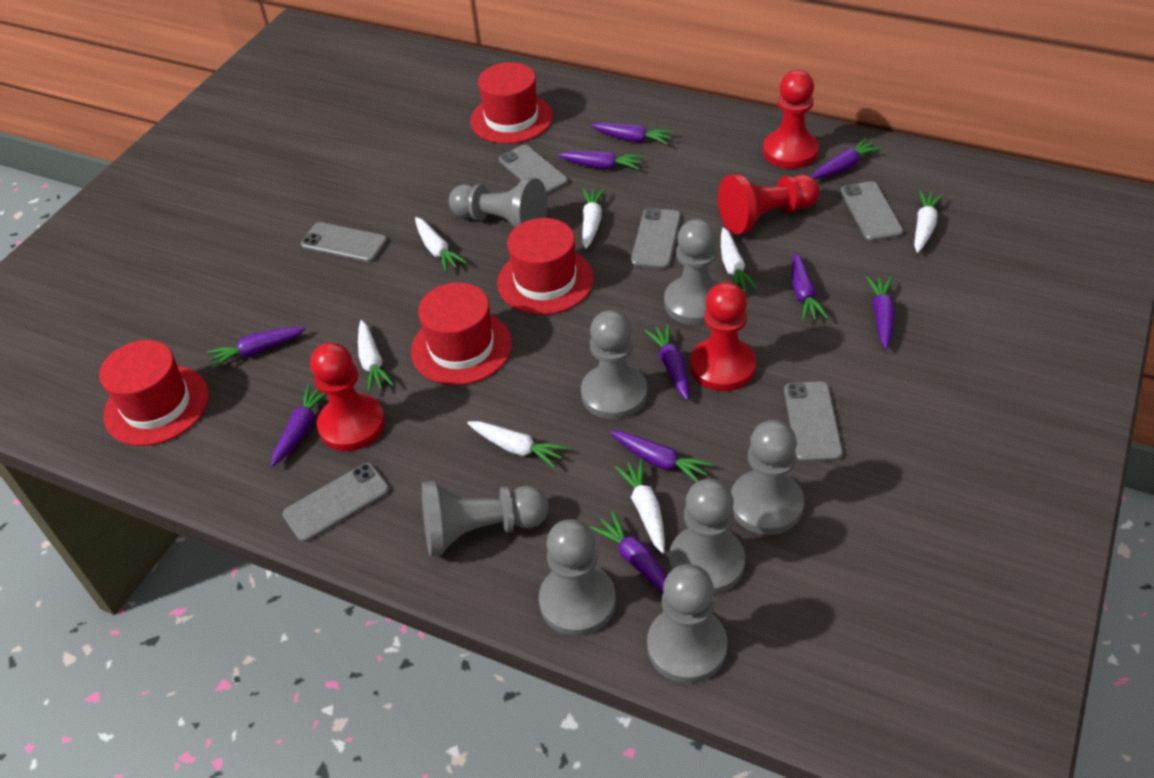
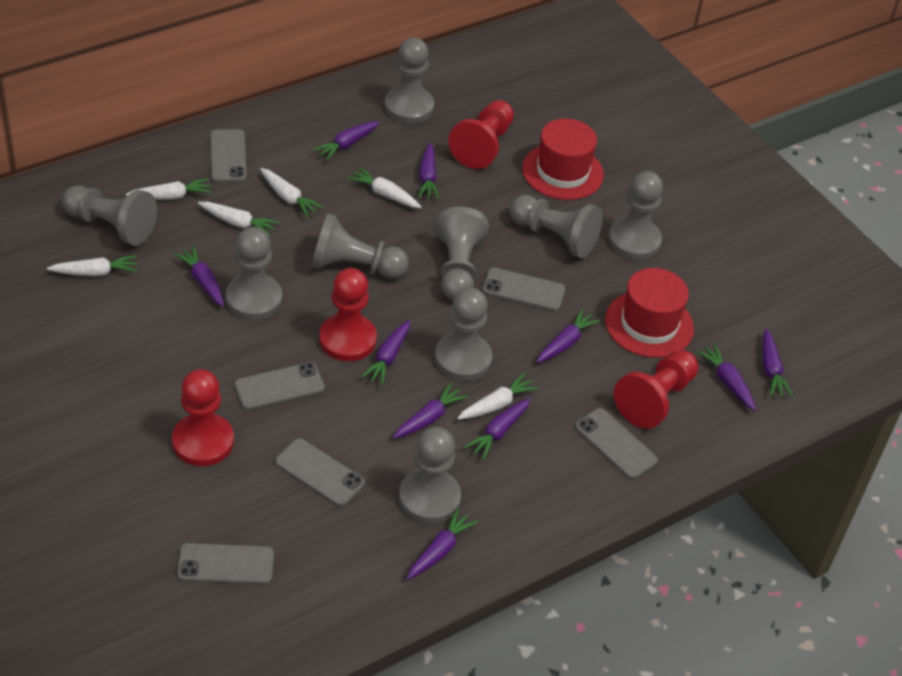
grey pawn: [422,481,549,557] [449,178,548,228] [539,519,616,636] [581,310,647,420] [647,564,727,683] [664,219,719,325] [669,479,745,595] [731,420,804,535] = 8 -> [62,185,157,246] [226,227,282,320] [311,214,409,279] [384,37,434,123] [399,427,461,524] [434,207,489,300] [435,288,492,381] [510,195,603,258] [608,171,663,260] = 9
red hat: [99,340,209,446] [411,282,512,385] [470,62,553,144] [497,218,594,315] = 4 -> [522,118,604,200] [605,268,694,358] = 2
white carrot: [358,320,394,393] [415,217,467,273] [467,421,568,468] [582,188,605,249] [615,459,665,554] [721,227,758,291] [914,190,943,253] = 7 -> [47,255,138,276] [126,178,212,200] [198,202,279,236] [260,168,324,218] [347,167,421,208] [457,373,538,420] = 6

